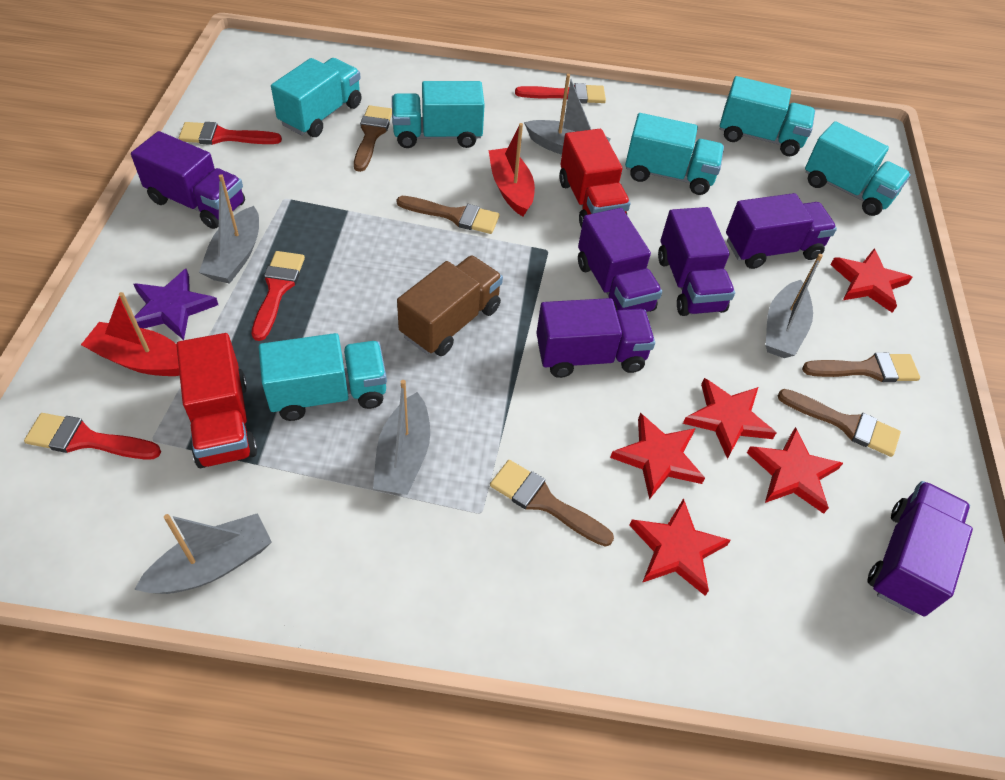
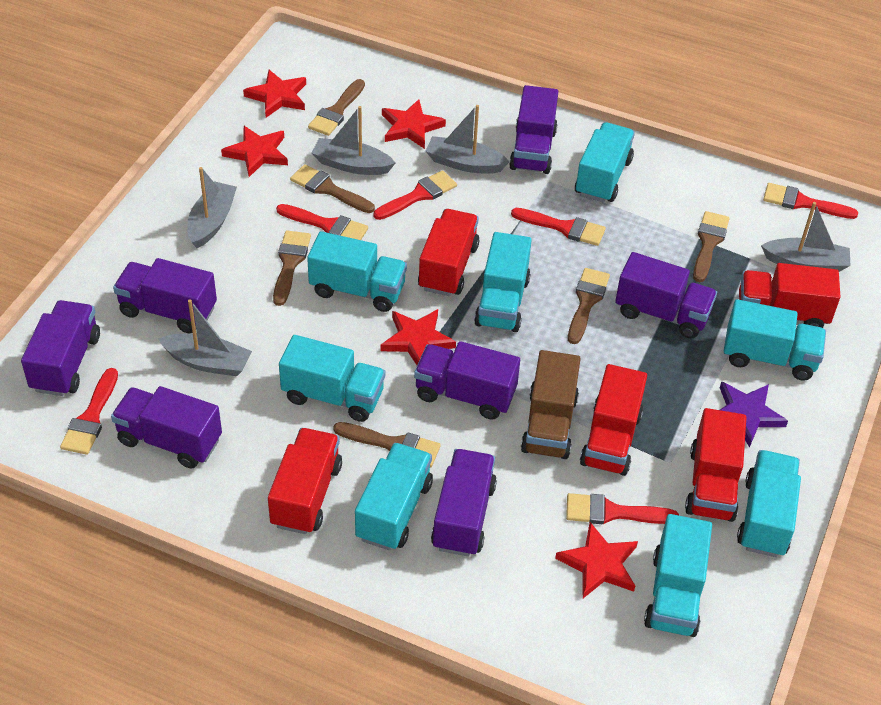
brown brush: [354,105,392,172] [397,196,500,234] [490,460,614,547] [777,389,901,457] [802,352,920,382] = 5 -> [273,231,311,306] [290,164,375,213] [308,79,365,136] [333,422,441,467] [568,268,610,344] [693,211,730,282] = 6
purple truck: [131,131,245,229] [536,298,655,378] [578,208,662,312] [658,207,735,316] [726,193,837,269] [868,481,973,616] = 6 -> [21,300,100,396] [111,386,222,468] [113,258,217,333] [414,341,520,420] [431,449,497,557] [509,85,558,174] [615,252,717,338] = 7
red boat: [81,292,180,376] [488,123,535,216] = 2 -> none = 0
red brush: [24,413,161,460] [179,122,282,145] [252,251,305,341] [515,83,606,103] = 4 -> [60,368,118,455] [276,204,368,240] [374,170,457,220] [511,208,606,246] [566,493,679,524] [763,183,858,219] = 6
red truck: [176,333,257,468] [559,129,630,228] = 2 -> [268,428,342,534] [418,209,479,296] [580,364,647,476] [685,408,746,522] [739,263,840,328] = 5
turquoise truck: [259,333,387,421] [271,58,361,137] [392,81,485,148] [625,113,724,195] [720,76,815,156] [805,121,911,216] = 6 -> [279,335,385,422] [307,231,407,312] [355,443,433,550] [474,232,532,332] [575,122,635,203] [644,514,712,637] [724,299,826,381] [737,450,801,557] = 8

